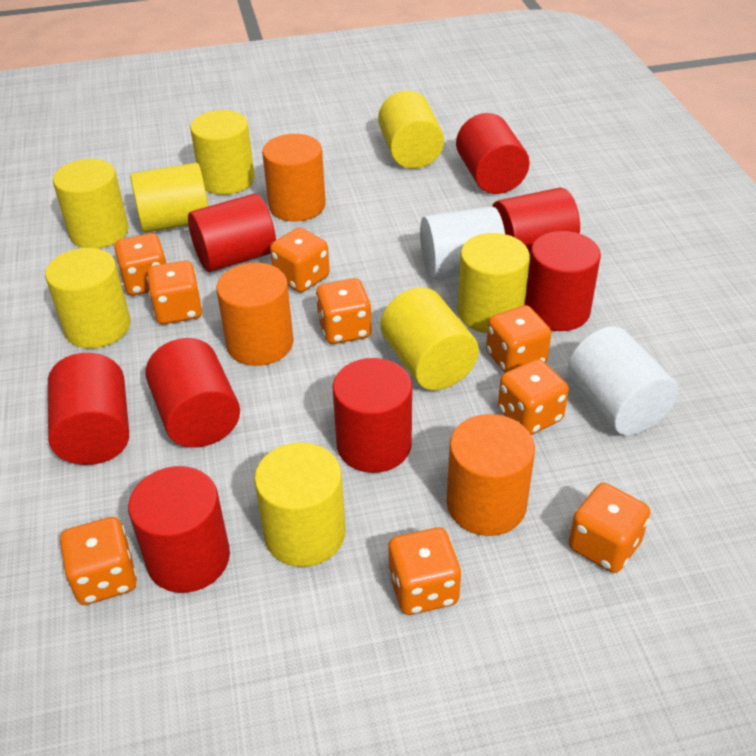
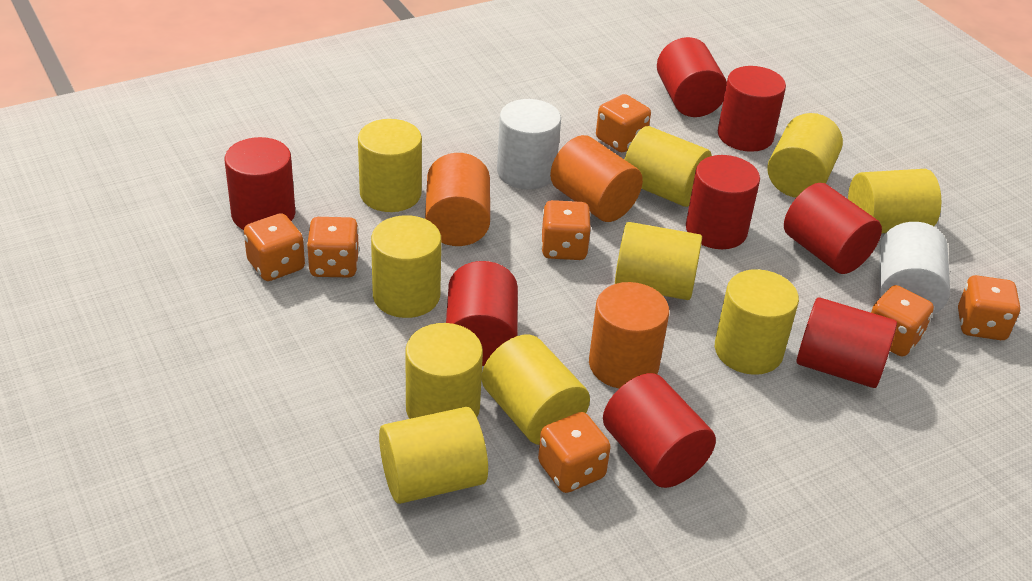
orange dice: [60,517,137,605] [114,233,166,296] [147,260,202,324] [270,228,330,292] [316,278,372,344] [388,528,462,615] [486,305,551,373] [498,359,569,435] [569,483,650,573] = 9 -> [244,213,305,281] [307,217,359,278] [538,412,611,493] [541,200,591,260] [596,94,651,152] [871,285,934,356] [958,275,1020,340] = 7
yellow cylinder: [45,248,130,348] [53,159,129,249] [130,163,208,233] [190,110,255,195] [254,443,345,567] [378,90,444,169] [381,287,479,390] [458,233,530,333] = 8 -> [358,119,422,212] [371,215,441,318] [379,407,488,504] [405,323,483,419] [482,335,590,445] [615,222,702,300] [624,126,712,207] [715,269,799,375] [767,113,843,198] [848,169,941,233] = 10

